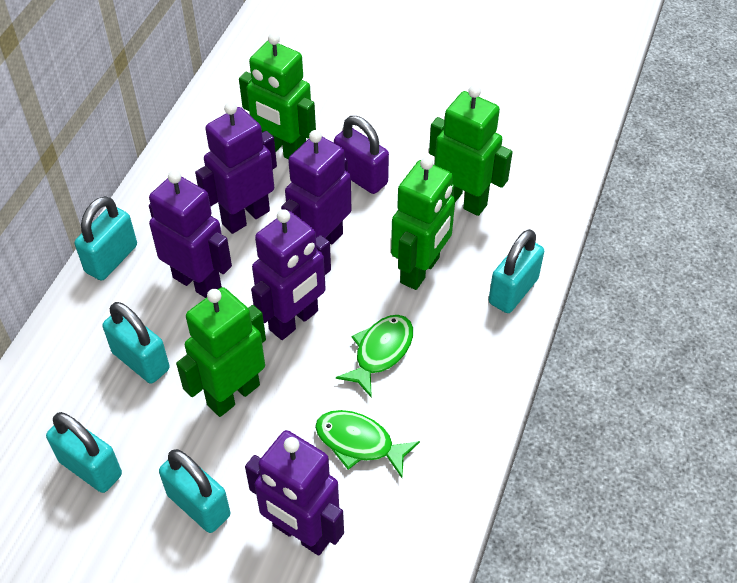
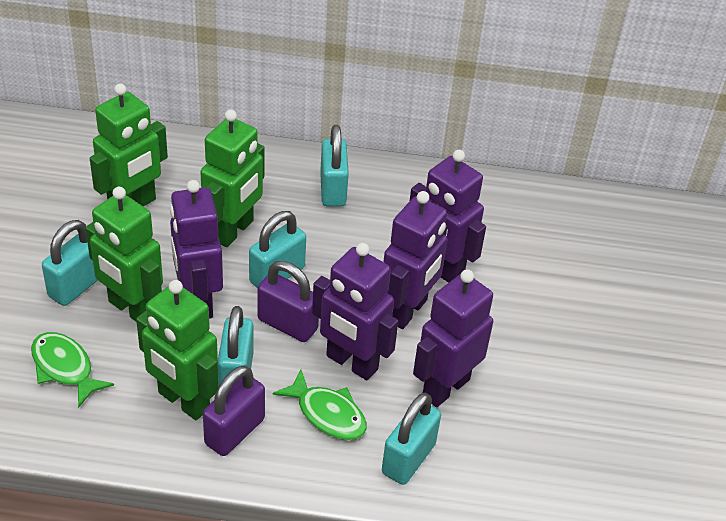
purple padlock: [334,116,389,194] = 1 -> [203,365,265,456] [258,261,319,342] = 2

